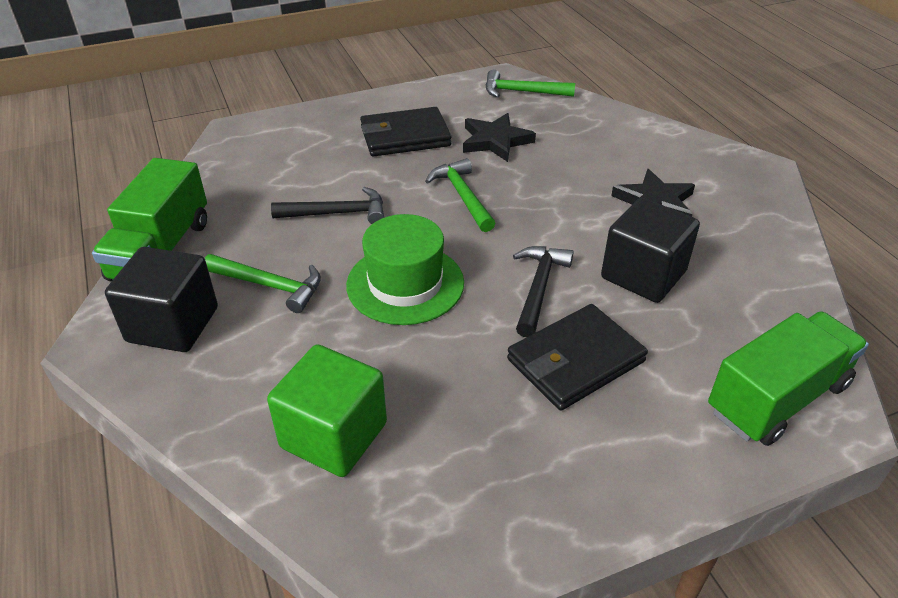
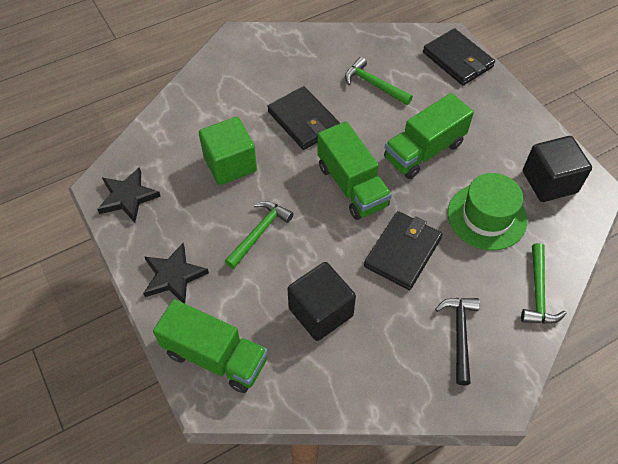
black hammer: [271,187,384,224] [513,246,574,337] = 2 -> [435,298,480,385] = 1
black wallet: [360,107,451,157] [507,304,648,411] = 2 -> [267,86,340,150] [364,211,442,290] [423,28,495,85] = 3
green truck: [92,158,207,282] [708,311,869,446] = 2 -> [153,299,268,393] [317,121,392,220] [384,93,474,179] = 3

